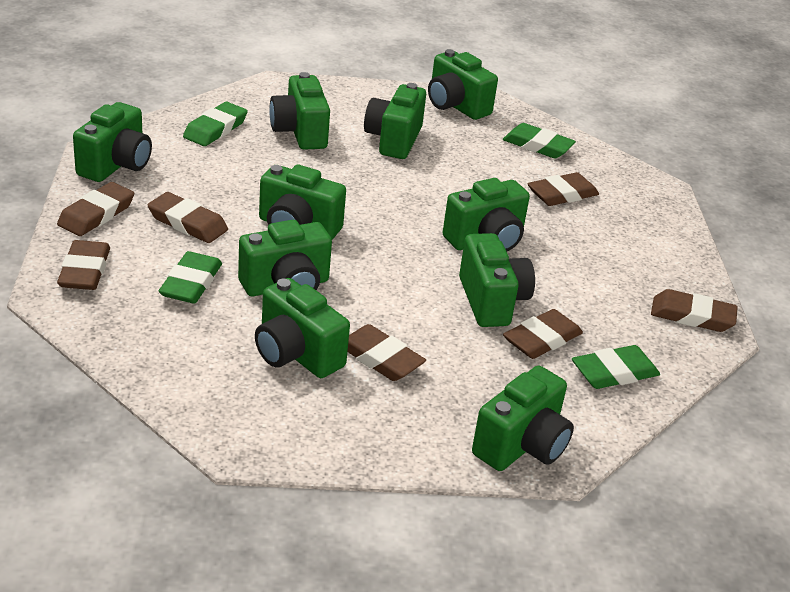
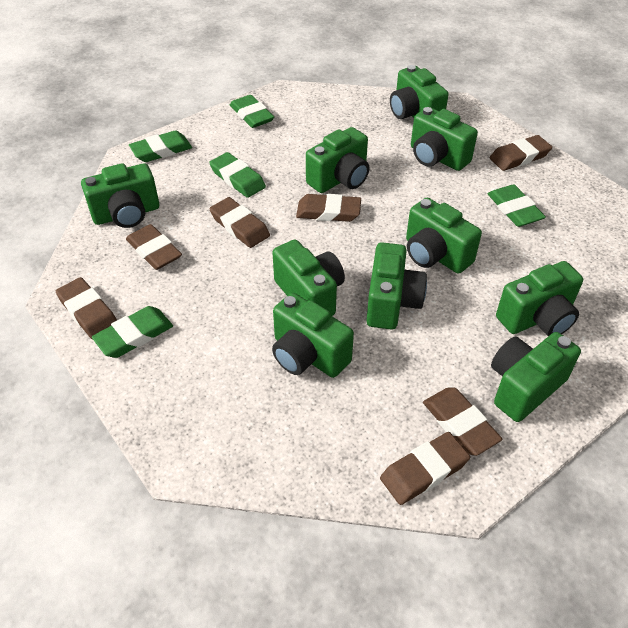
green eraser: [159,251,222,304] [183,102,248,146] [503,123,576,158] [572,345,660,389] = 4 -> [92,306,173,358] [129,131,192,162] [209,152,266,198] [230,95,274,128] [488,184,546,227] = 5

